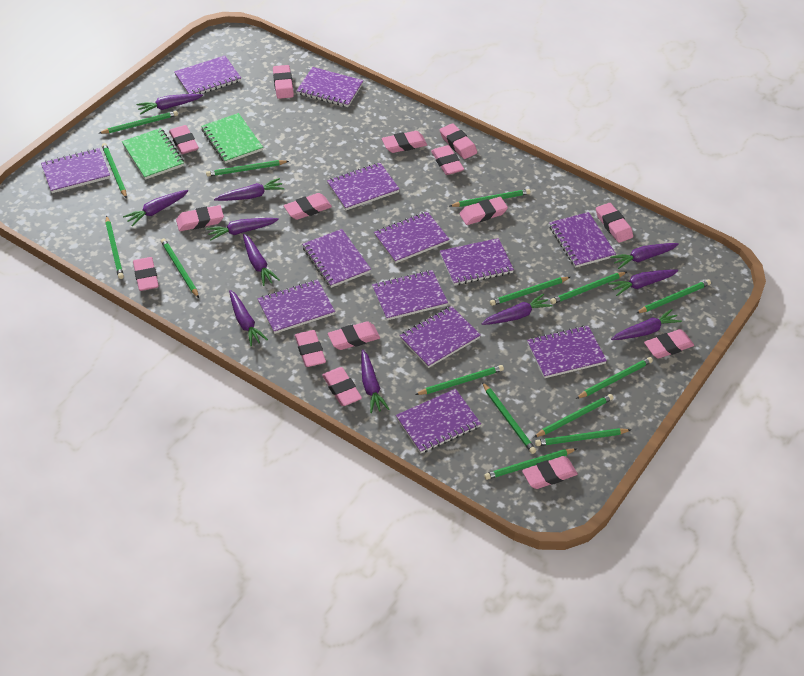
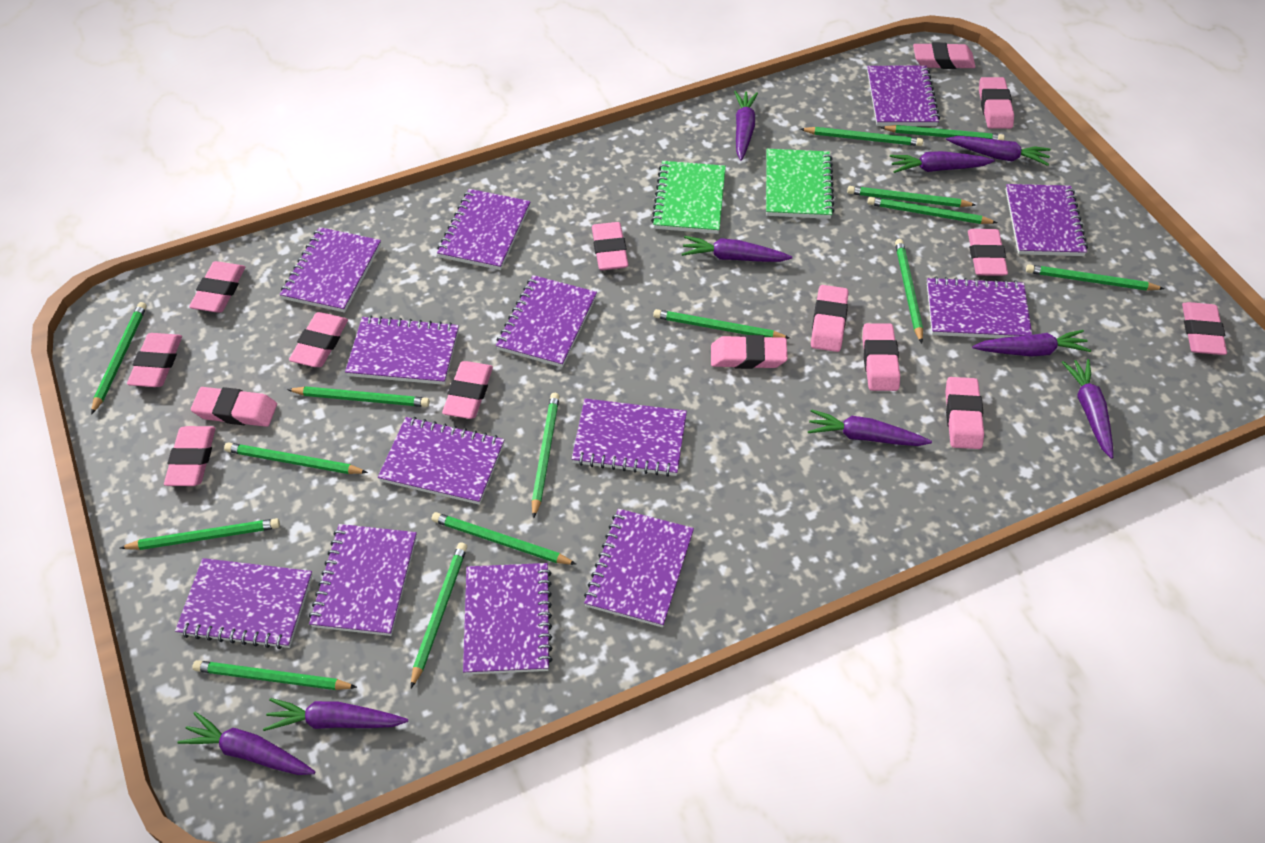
purple carrot: [123,190,188,226] [136,94,203,115] [206,218,279,241] [214,178,284,201] [229,290,268,346] [243,234,280,286] [361,349,389,413] [481,293,553,325] [609,269,678,296] [610,243,679,269] [611,309,682,340] = 11 -> [177,712,315,775] [263,698,408,731] [682,236,792,262] [734,91,758,161] [808,409,932,446] [890,151,995,173] [946,136,1051,166] [972,330,1091,357] [1062,359,1113,459] = 9

